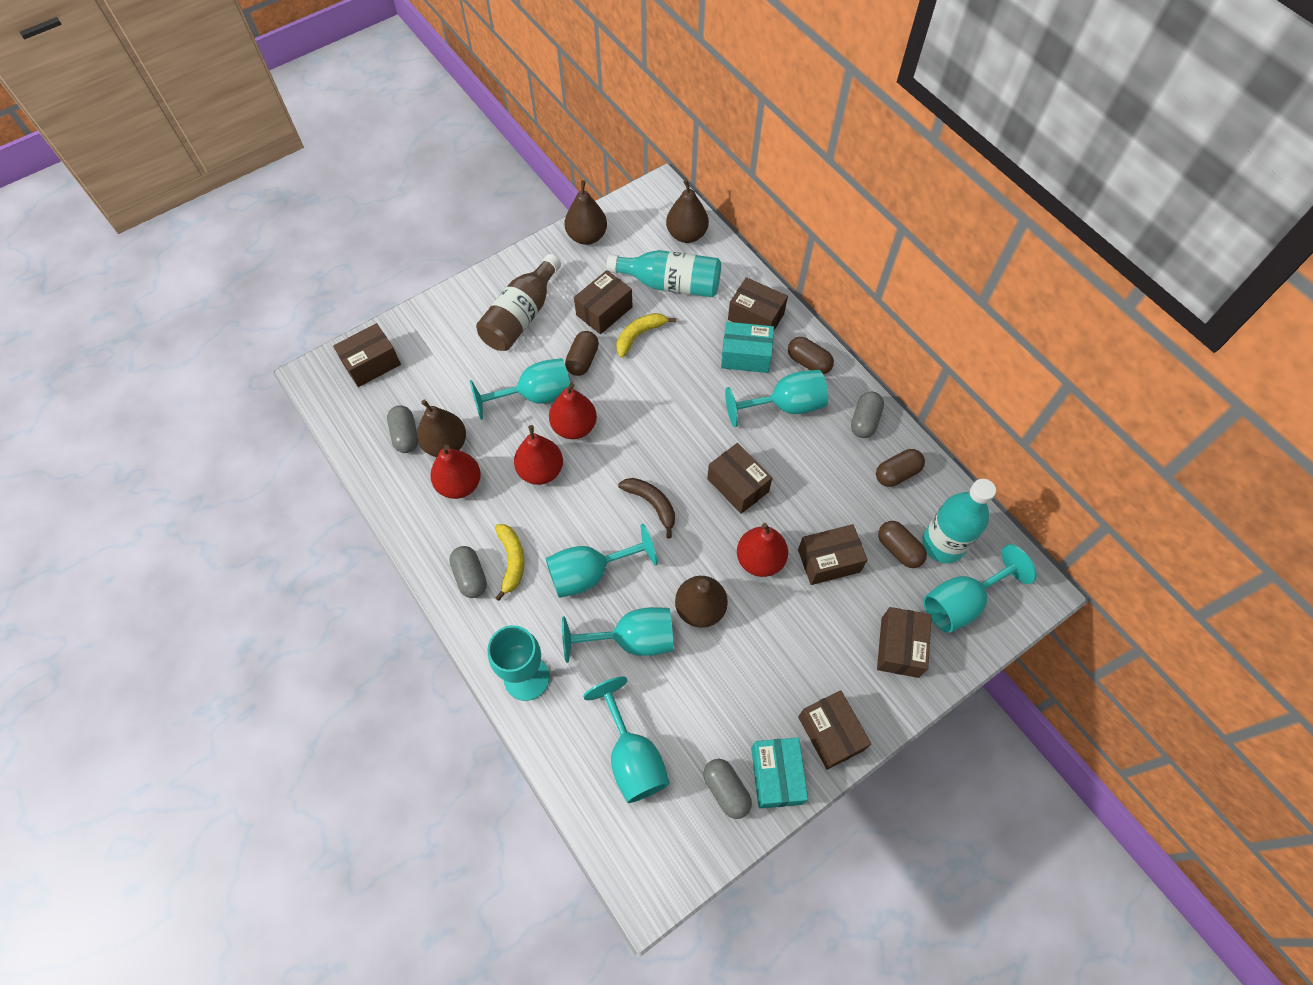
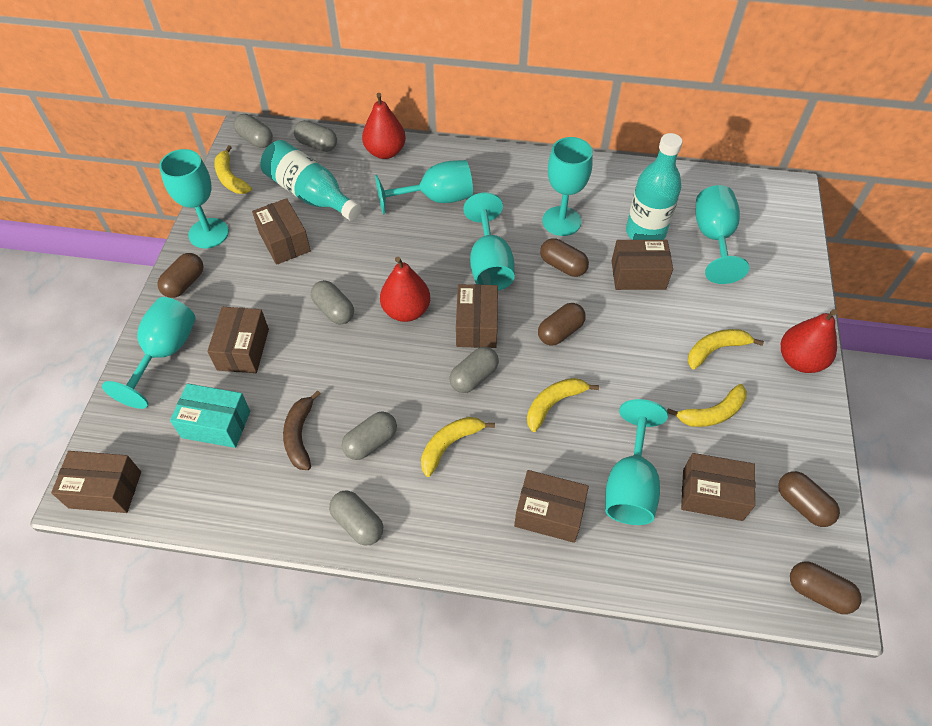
brown bottle: [476,254,561,351] = 1 -> none = 0
brown capsule: [565,331,599,376] [788,337,834,374] [876,449,925,487] [878,521,927,568] = 4 -> [157,253,204,298] [538,303,586,346] [540,238,589,277] [778,471,840,527] [790,562,861,614] = 5
brown pear: [417,400,466,457] [564,180,607,245] [666,179,709,243] [675,576,728,628] = 4 -> none = 0
grey capsule: [387,405,418,453] [449,546,487,598] [703,759,752,819] [851,391,884,438] = 4 -> [233,114,273,148] [294,120,337,152] [311,280,354,324] [329,490,383,545] [342,411,397,460] [450,347,499,393] = 6
red pear: [430,445,481,499] [514,425,563,485] [549,383,597,439] [737,523,788,577] = 4 -> [362,93,406,159] [380,257,430,322] [781,309,837,373] = 3
turquoise box: [721,322,774,373] [751,738,808,808] = 2 -> [170,384,250,448] = 1
yellow banana: [495,524,525,601] [616,313,676,358] = 2 -> [214,145,252,194] [421,417,495,477] [527,378,599,432] [667,384,747,427] [688,329,764,369] = 5

